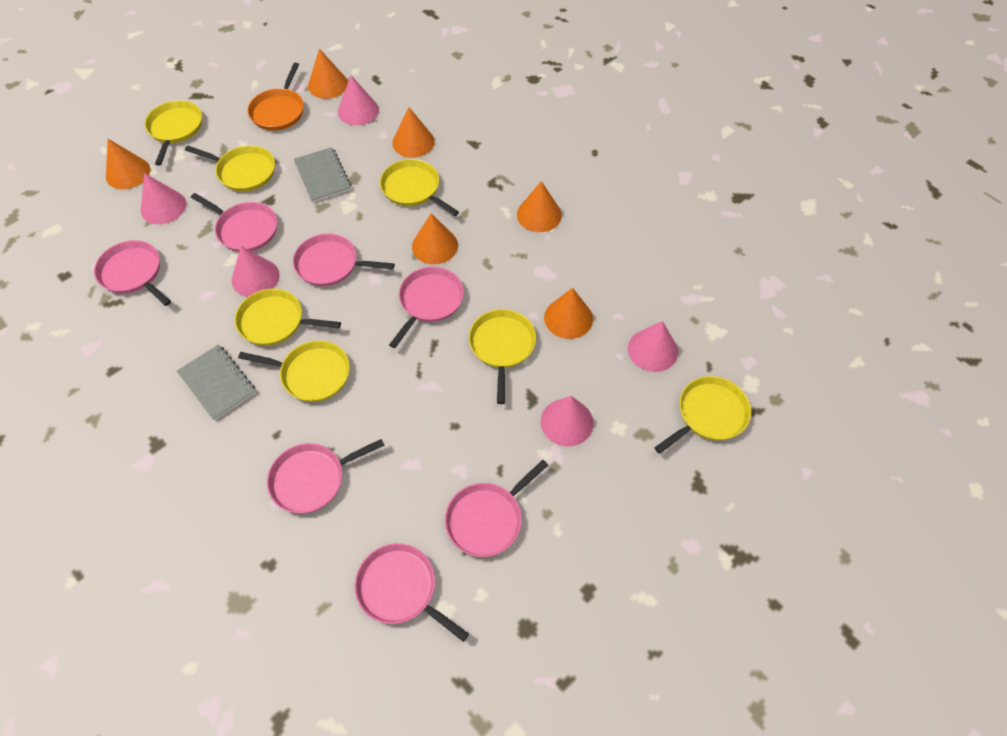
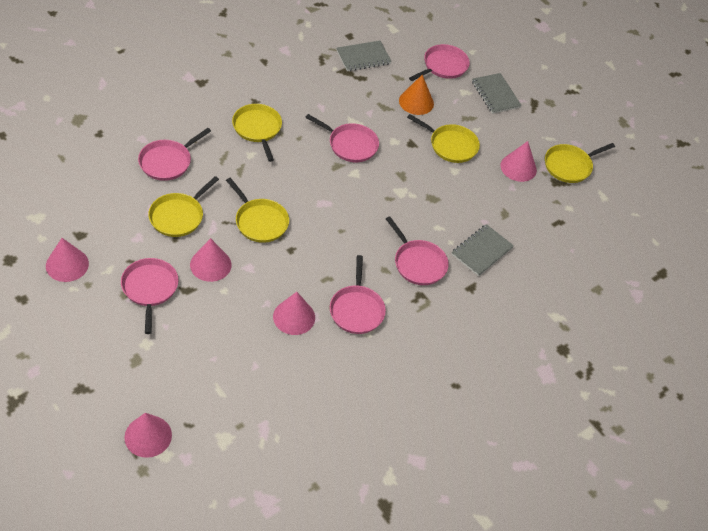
grey notebook: [177,344,256,421] [294,147,351,203] = 2 -> [337,40,392,71] [452,224,514,276] [472,73,522,114] = 3
orange cone: [106,139,150,189] [308,49,348,99] [392,107,435,158] [412,213,458,264] [517,181,562,232] [544,288,593,339] = 6 -> [399,75,434,115] = 1
orange pan: [248,63,304,131] = 1 -> none = 0
pink pan: [94,240,171,306] [191,193,277,252] [267,439,385,513] [293,233,395,286] [355,543,469,642] [389,267,464,348] [445,460,548,557] = 7 -> [121,258,179,334] [138,128,211,181] [305,114,379,162] [330,255,386,334] [386,216,449,285] [409,44,470,81] = 6
yellow pan: [145,100,202,165] [185,145,275,192] [235,289,341,346] [238,341,350,402] [380,159,459,216] [469,309,536,404] [654,376,751,454] = 7 -> [148,176,219,237] [226,178,289,243] [232,104,282,162] [407,114,480,163] [545,143,615,183] = 5

